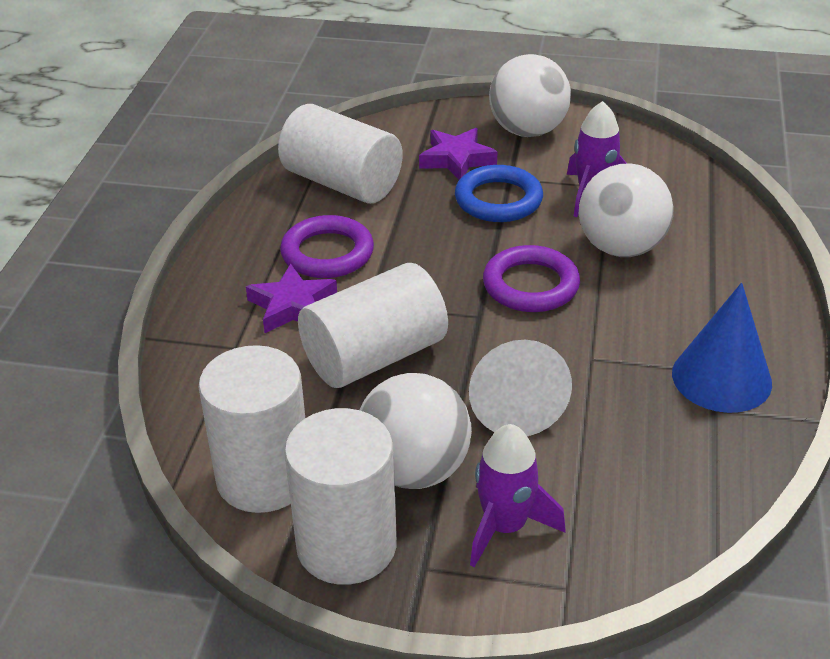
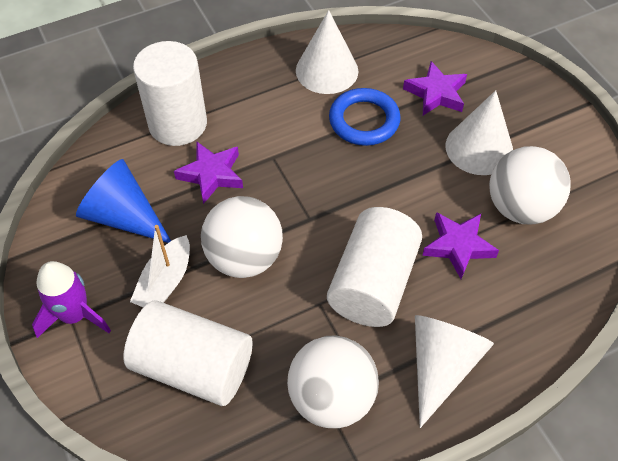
purple ring: [280,215,374,278] [483,245,580,312] = 2 -> none = 0
purple rocket: [470,424,566,567] [567,101,627,217] = 2 -> [32,261,111,338] = 1
purple star: [246,264,337,333] [419,128,498,180] = 2 -> [174,142,243,204] [403,61,467,116] [422,212,499,279] = 3
white boat: none = 0 -> [130,225,190,307] = 1
white cone: [469,340,572,436] = 1 -> [296,10,358,94] [415,315,494,428] [445,90,513,175] = 3
white cylinder: [198,345,305,513] [278,104,403,204] [284,408,397,585] [298,263,448,388] = 4 -> [123,300,253,406] [133,41,207,146] [327,207,422,327] = 3

